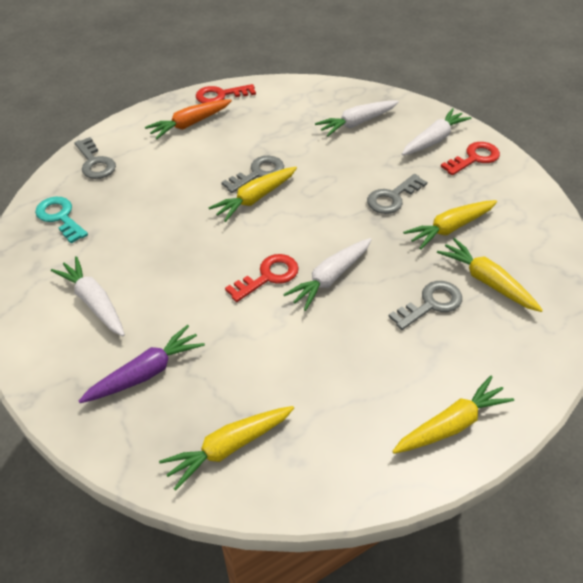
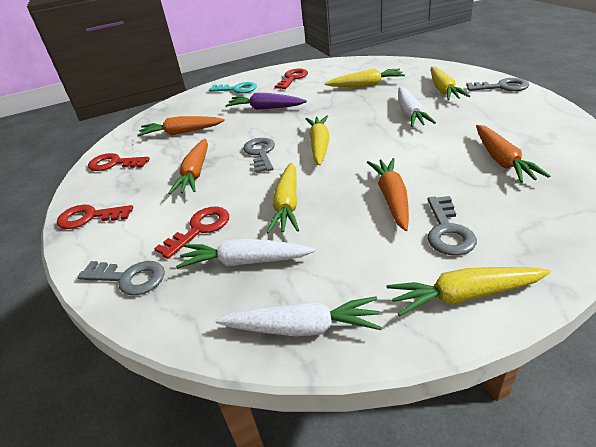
orange carrot: [145,99,232,140] = 1 -> [137,116,225,136] [168,139,208,194] [367,158,409,231] [476,125,550,183] = 4
red key: [196,84,256,103] [225,254,299,302] [441,142,500,175] = 3 -> [57,204,133,229] [88,153,150,171] [154,206,229,259] [274,68,308,89] = 4
white carrot: [51,256,125,336] [283,238,372,311] [315,100,399,136] [402,108,471,155] = 4 -> [176,238,315,269] [216,297,382,336] [398,87,436,127] = 3

